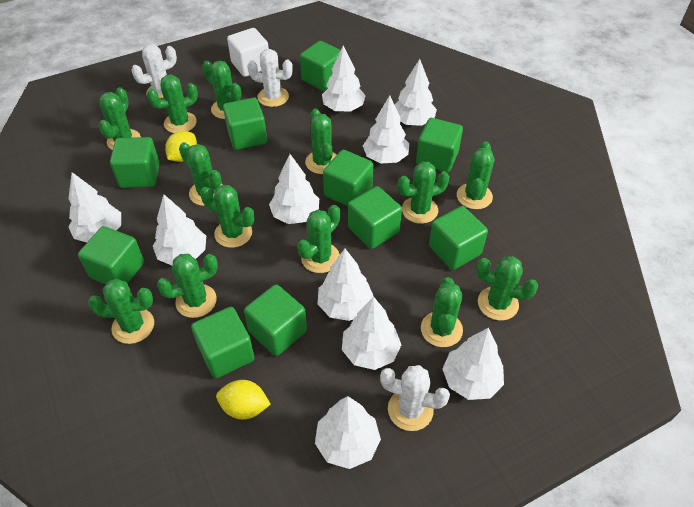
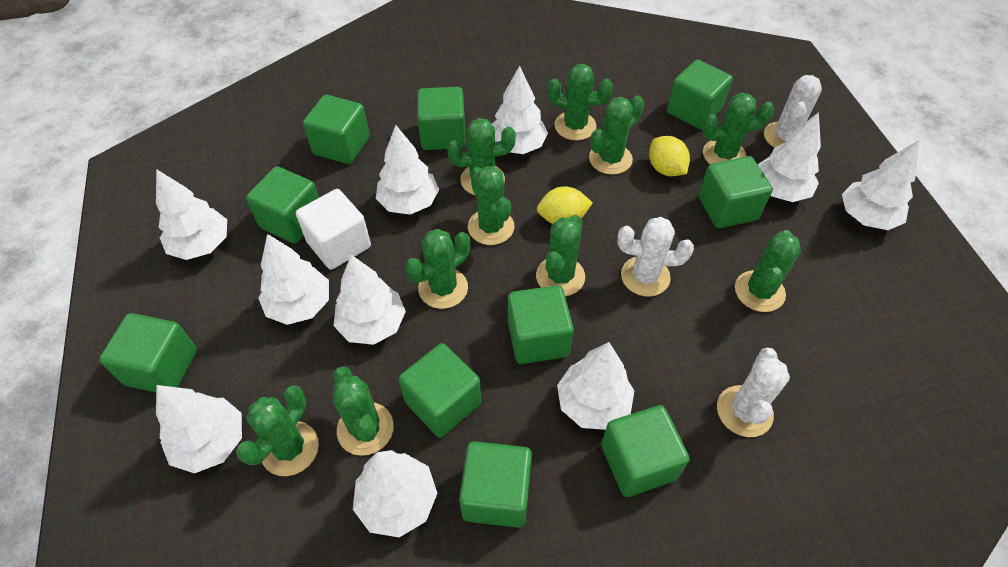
green cactus: [88,279,154,344] [99,87,141,150] [147,75,198,133] [157,254,218,318] [179,142,223,206] [200,185,255,248] [202,61,241,119] [297,205,340,273] [305,108,336,174] [398,162,450,224] [421,277,463,347] [457,141,494,210] [476,256,538,320] = 13 -> [236,385,319,476] [333,367,394,456] [405,229,470,309] [447,118,516,195] [468,166,514,245] [536,215,585,296] [547,64,613,141] [589,95,644,175] [702,93,774,164] [735,230,801,312] = 10

